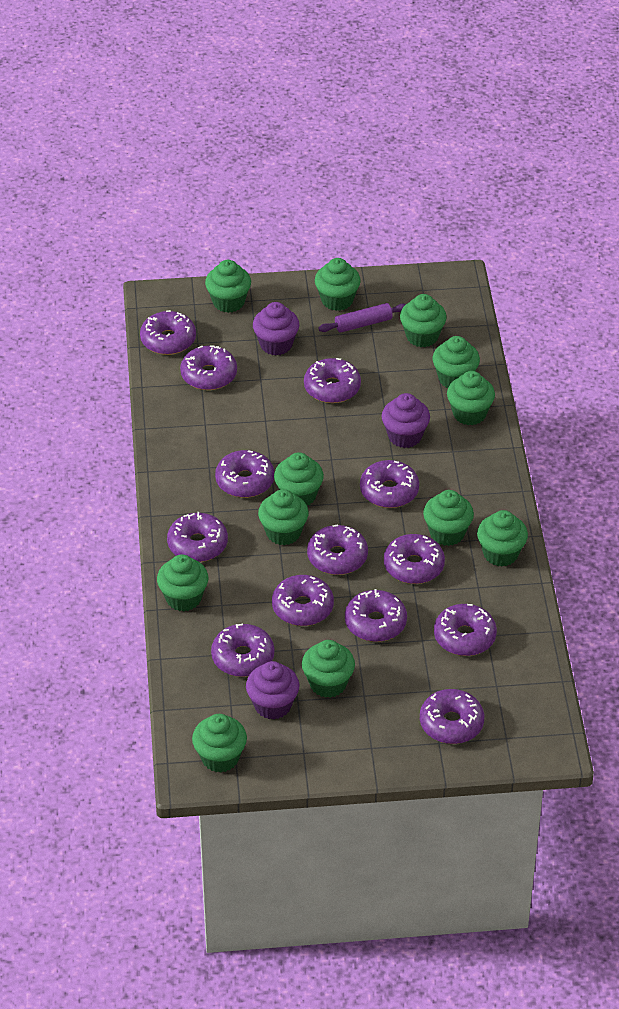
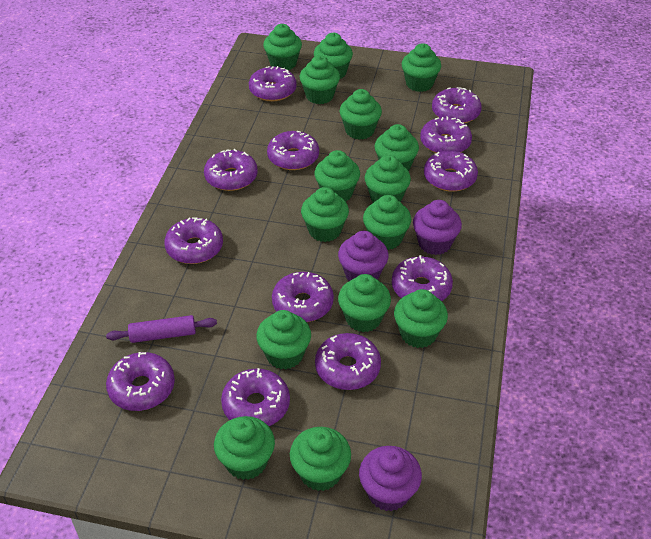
green cupcake: [157,554,208,611] [192,714,247,773] [205,260,251,313] [258,489,309,545] [274,452,324,505] [302,640,355,698] [315,258,361,311] [400,294,447,347] [423,490,474,546] [432,336,480,388] [447,371,495,425] [477,510,528,567] = 12 -> [214,416,275,480] [256,310,311,370] [263,24,302,70] [290,427,351,491] [300,55,340,104] [301,187,349,242] [314,33,353,80] [314,150,360,202] [338,274,391,332] [339,89,382,140] [363,195,411,250] [365,155,411,203] [375,124,419,171] [394,289,448,348] [402,43,441,92] = 15
purple donut: [140,310,196,355] [167,512,228,562] [180,345,237,390] [211,624,275,677] [215,450,274,498] [272,575,334,626] [304,358,361,403] [307,524,368,575] [345,589,407,642] [360,460,419,508] [384,534,445,584] [420,689,484,744] [434,604,497,656] = 13 -> [106,352,175,411] [164,217,223,264] [204,149,258,191] [221,368,290,426] [249,66,297,101] [267,131,319,170] [272,272,334,322] [315,333,381,390] [392,255,453,301] [420,116,472,153] [424,151,478,192] [432,87,482,123] = 12

